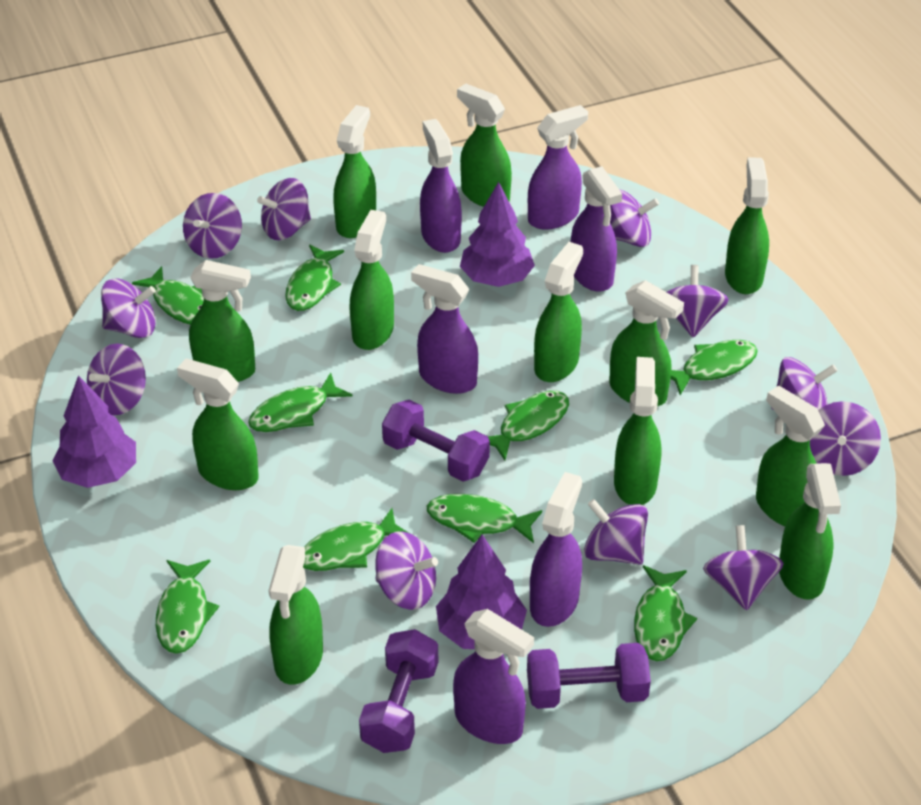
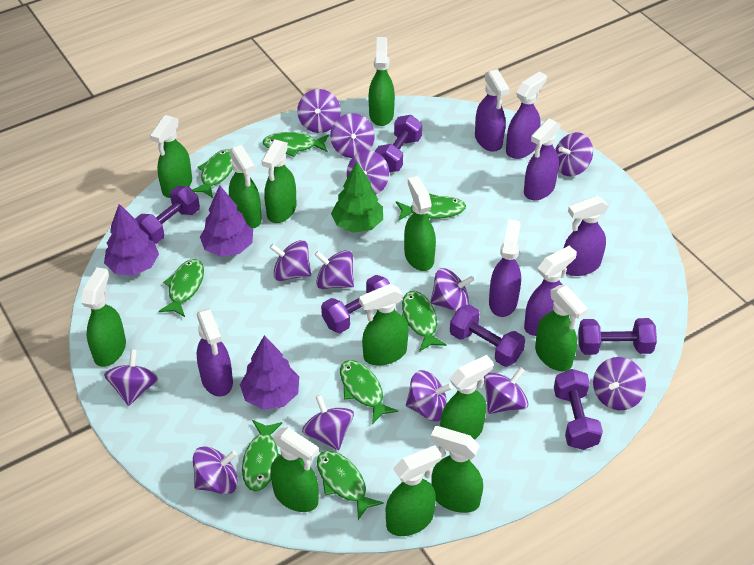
green fish: [132,266,204,325] [156,560,219,654] [248,372,352,432] [285,245,344,311] [303,508,409,571] [427,494,542,543] [488,391,569,460] [634,565,697,661] [670,340,758,395] = 9 -> [158,259,204,317] [192,149,232,198] [242,420,282,491] [262,132,329,157] [317,451,384,520] [340,360,398,424] [396,193,466,221] [402,291,447,352] = 8
green tree: none = 0 -> [331,162,383,233] = 1
purple dumbbell: [359,629,438,753] [382,400,490,481] [527,643,651,709] = 3 -> [135,186,200,244] [321,275,390,333] [375,115,422,172] [450,305,525,367] [554,369,603,450] [578,318,657,355] = 6
purple spinning top: [87,344,146,415] [101,278,156,338] [183,193,242,259] [257,178,311,240] [375,531,438,610] [584,499,648,565] [610,190,659,247] [667,265,729,338] [703,525,784,610] [771,357,837,410] [810,401,881,476] = 11 -> [104,349,158,406] [193,446,238,494] [270,240,311,281] [297,89,341,133] [302,395,354,450] [314,250,354,289] [330,113,375,158] [347,150,389,194] [406,370,453,421] [430,268,474,312] [484,367,528,414] [555,132,593,176] [593,357,646,410] = 13
purple spray bottle: [411,264,478,394] [420,119,462,253] [453,609,534,744] [528,105,588,230] [530,472,582,627] [571,166,622,292] = 6 -> [197,308,233,397] [475,69,510,152] [489,220,521,317] [506,71,547,159] [524,118,561,201] [524,246,577,336] [564,196,609,276] = 7

